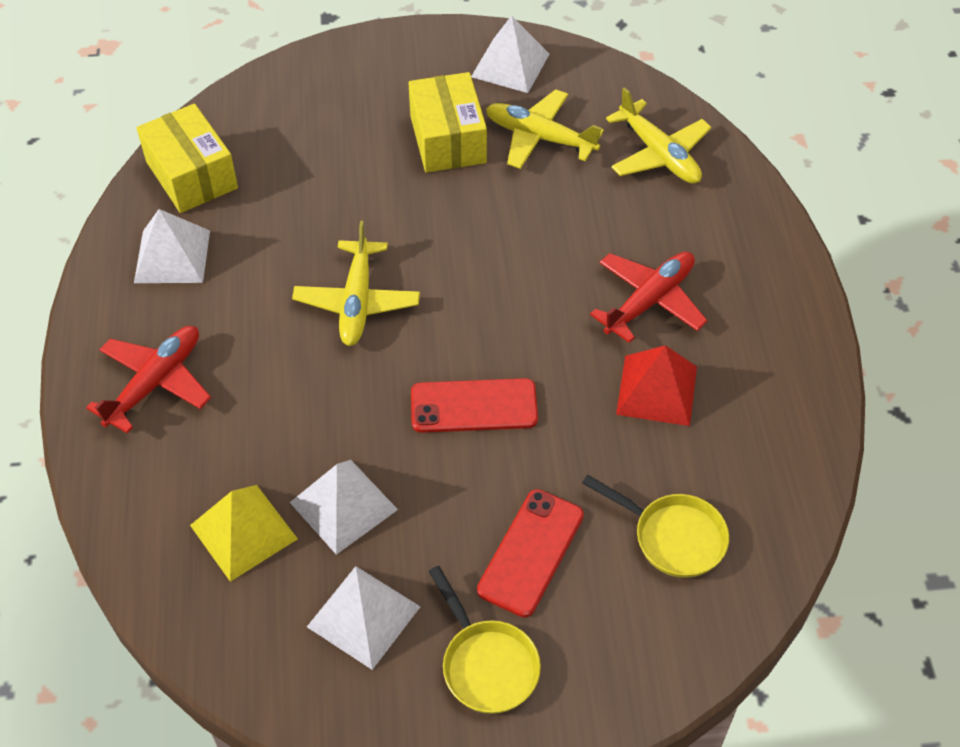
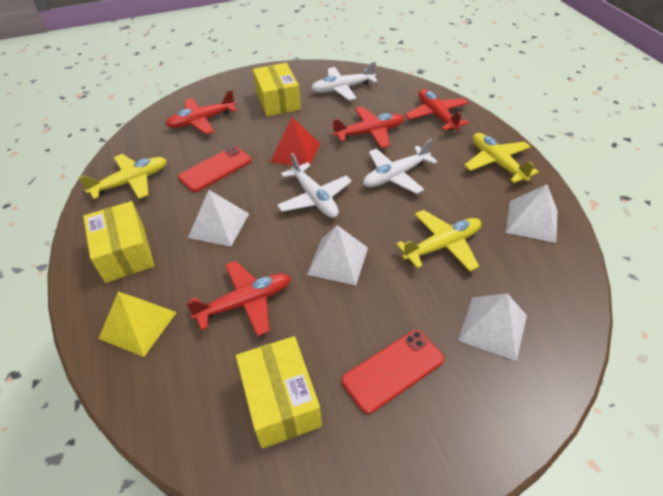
red plane: [86,326,211,433] [590,252,707,343] = 2 -> [165,90,237,134] [186,261,291,337] [332,107,404,148] [405,89,469,131] = 4
white plane: none = 0 -> [277,153,352,218] [311,62,378,100] [363,139,438,194] = 3
yellow box: [137,104,238,213] [409,72,487,173] = 2 -> [83,201,154,283] [236,336,322,448] [253,63,301,117] = 3
yellow pan: [428,566,541,714] [582,474,729,578] = 2 -> none = 0

